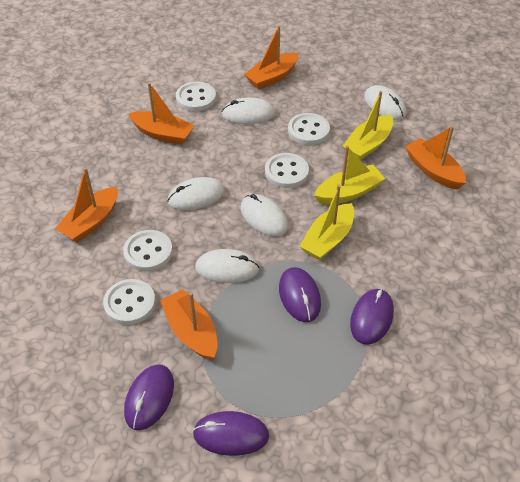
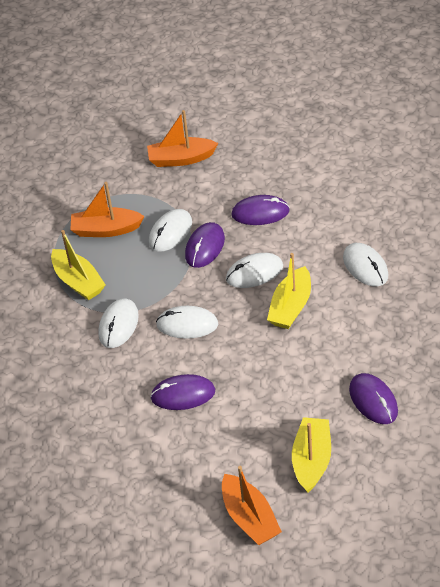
orange boat: [55,167,118,243] [129,82,195,145] [160,289,217,360] [244,25,299,90] [405,126,466,189] = 5 -> [70,182,144,237] [147,110,218,167] [222,466,282,545] = 3
white button: [103,279,156,325] [123,230,173,271] [176,82,216,111] [265,153,309,188] [288,113,330,145] = 5 -> none = 0

